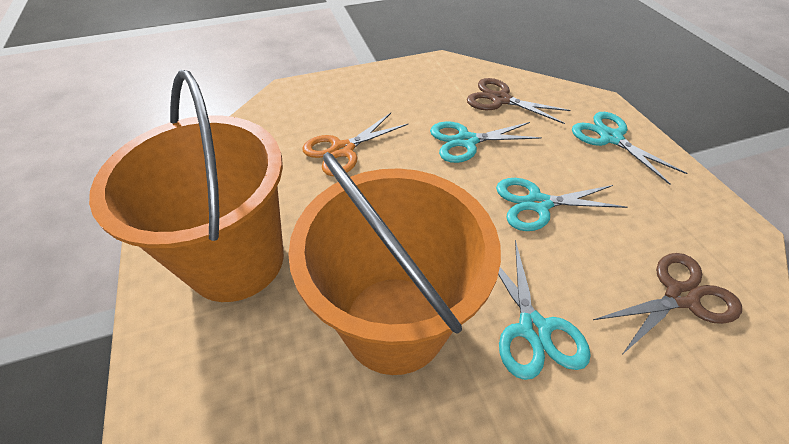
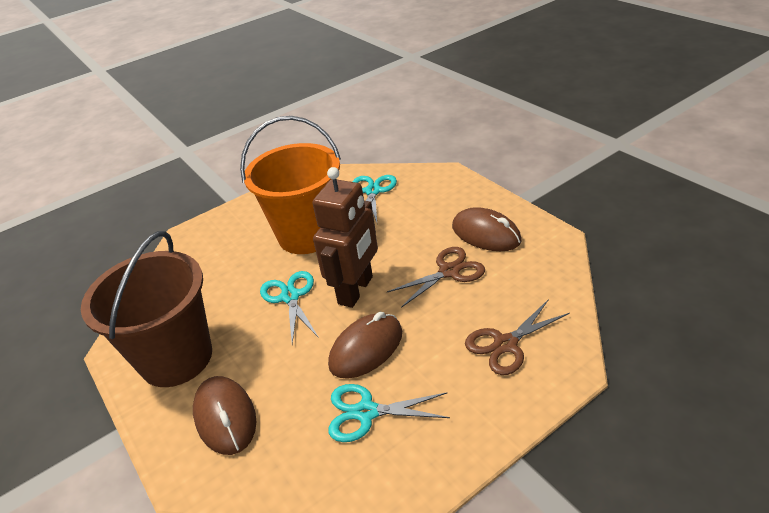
brown bucket: none = 0 -> [81,231,212,387] = 1
brown mouse: none = 0 -> [193,376,256,455] [328,312,402,379] [452,207,522,251] = 3
brown robot: none = 0 -> [312,167,378,308] = 1
orange bucket: [89,70,284,302] [288,152,501,375] = 2 -> [240,116,341,254] = 1
orange scissors: [302,113,408,176] = 1 -> none = 0
turquoise scissors: [430,121,542,163] [496,178,627,231] [498,240,591,380] [572,112,687,185] = 4 -> [260,271,319,344] [329,384,450,442] [353,175,397,222] = 3

